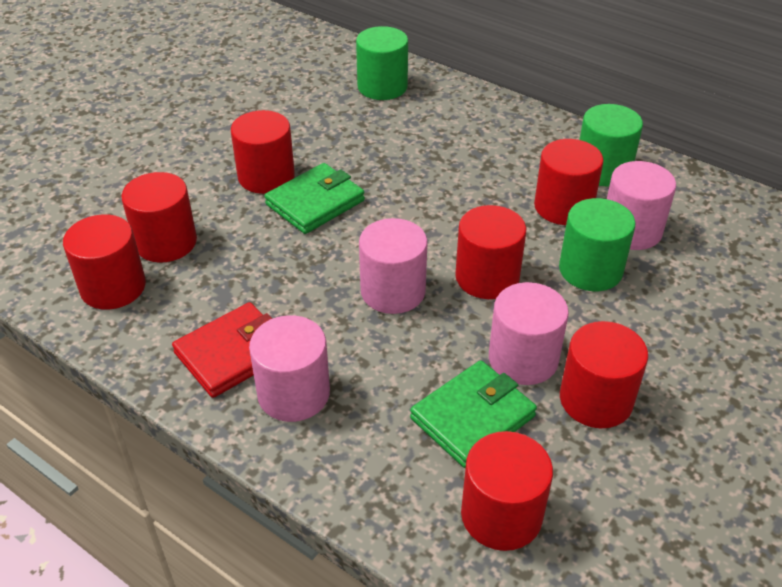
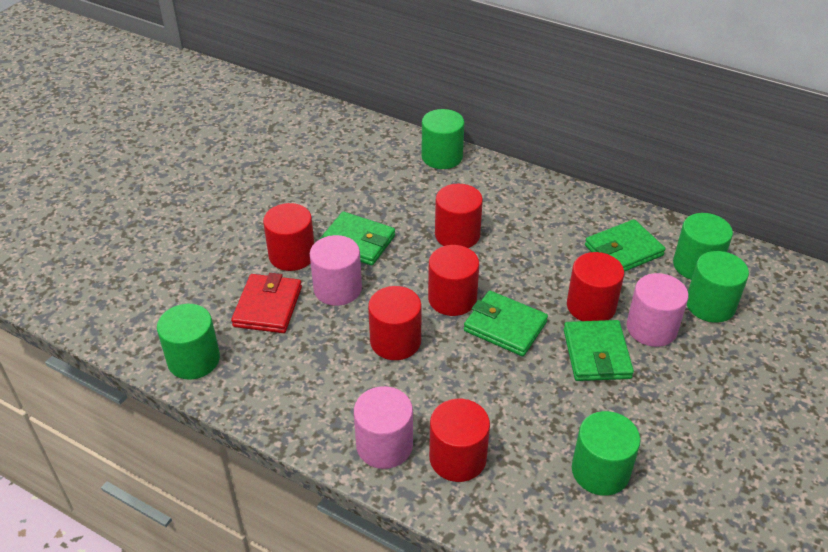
green cylinder: [356,26,408,100] [559,198,635,291] [579,104,643,186] = 3 -> [157,304,220,380] [422,109,464,169] [572,411,640,496] [673,213,733,280] [687,251,749,323] = 5
green wallet: [265,163,365,234] [410,360,537,468] = 2 -> [320,211,395,266] [464,291,548,356] [564,320,634,381] [585,219,665,272] = 4
pink cylinder: [249,315,330,422] [359,218,428,314] [489,282,569,385] [607,161,676,250] = 4 -> [310,235,362,306] [354,386,413,469] [627,273,688,347] = 3
red cylinder: [63,215,146,310] [121,172,197,263] [231,110,295,194] [455,205,526,299] [461,431,553,551] [534,139,604,225] [560,321,648,428] = 7 -> [263,203,314,271] [368,286,422,360] [428,245,479,316] [429,399,490,482] [435,184,483,248] [567,252,624,321] = 6

